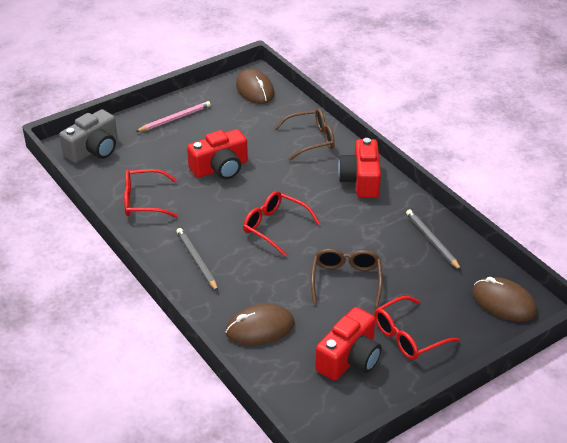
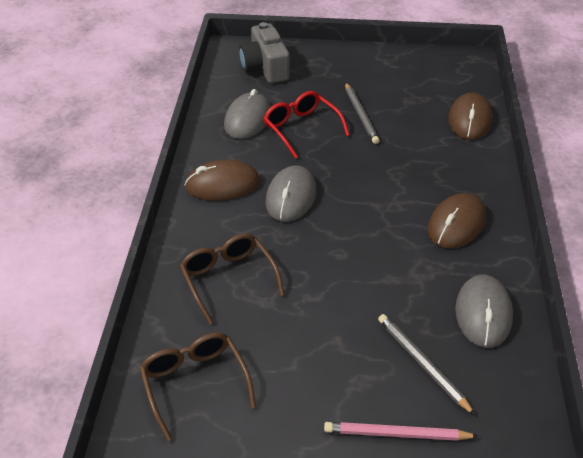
grey mouse: none = 0 -> [224,89,271,139] [266,165,316,222] [455,275,513,348] = 3
red camera: [187,129,248,179] [315,307,382,381] [338,138,381,198] = 3 -> none = 0
red glasses: [124,169,178,218] [243,191,320,257] [374,296,460,360] = 3 -> [263,91,349,159] = 1

